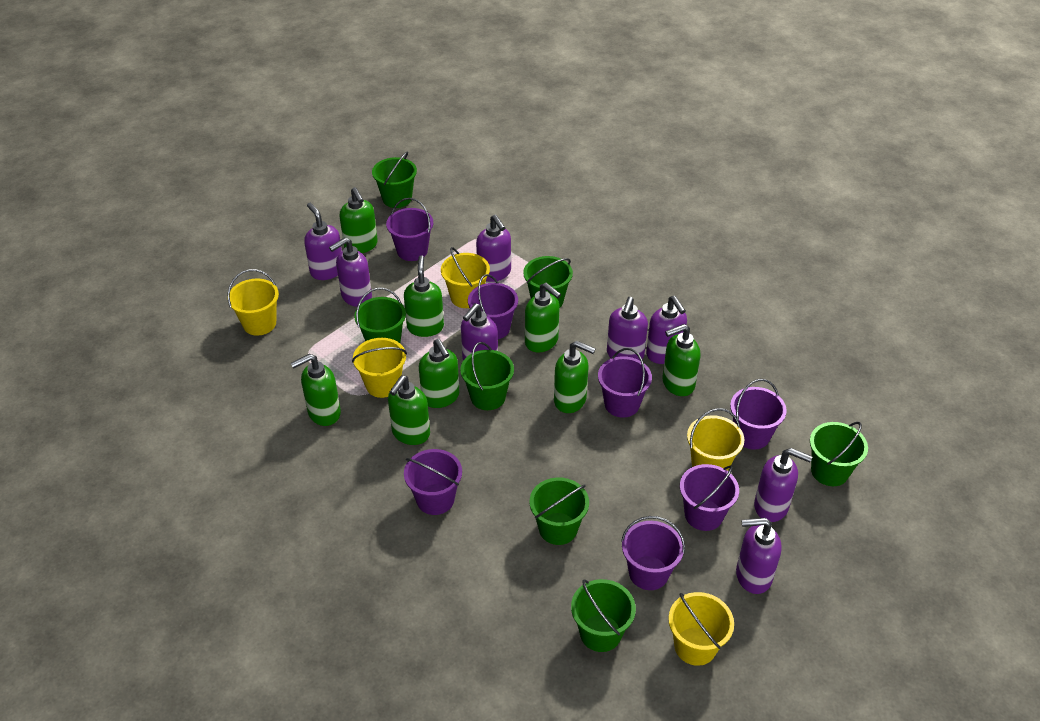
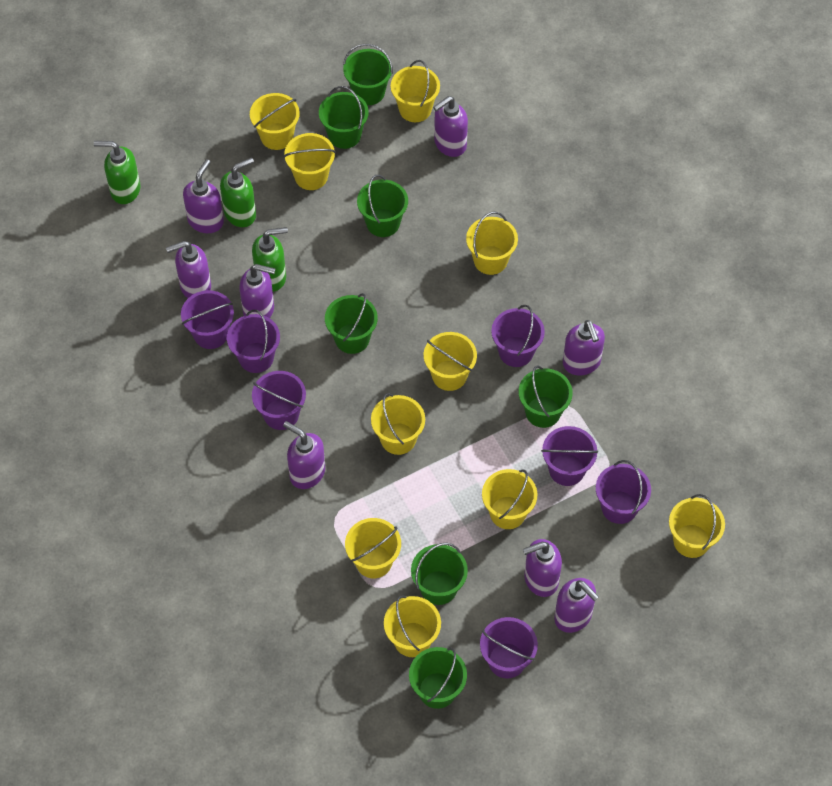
green soap dispenser: [291,354,341,426] [339,187,378,253] [388,375,430,445] [404,255,444,337] [419,339,459,408] [525,283,561,352] [554,341,596,413] [662,324,700,396] = 8 -> [94,141,140,204] [220,157,256,227] [252,227,288,292] = 3
yellow bucket: [228,269,279,336] [352,338,407,398] [441,247,490,308] [668,592,734,666] [687,408,744,471] = 5 -> [250,93,300,150] [283,133,336,190] [345,518,401,578] [371,393,425,455] [384,595,441,657] [391,60,440,122] [424,332,477,391] [466,212,518,275] [482,469,537,529] [669,494,725,558] = 10

